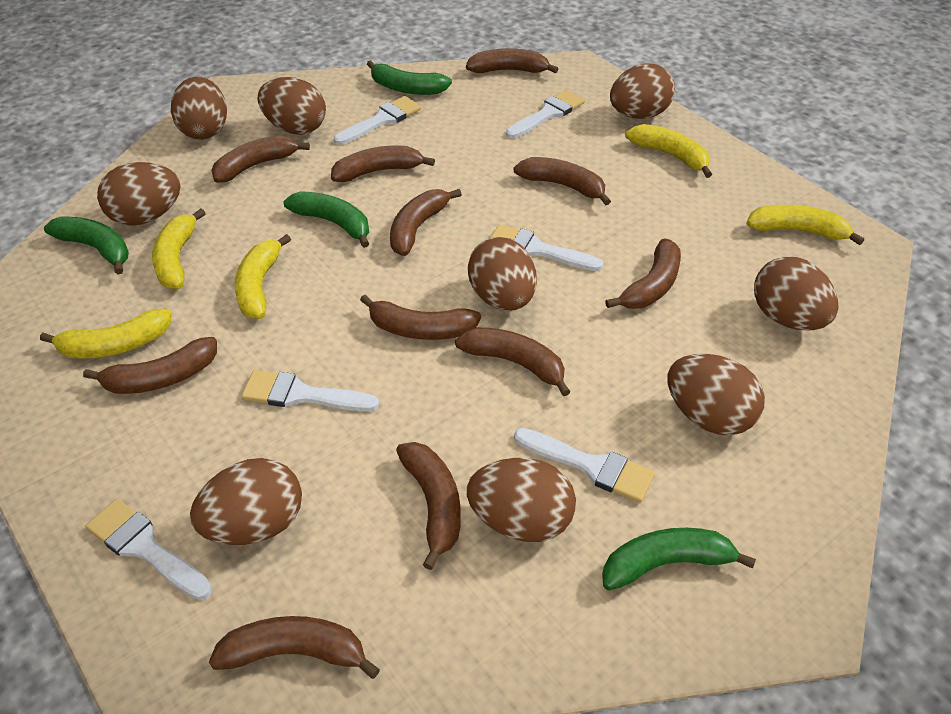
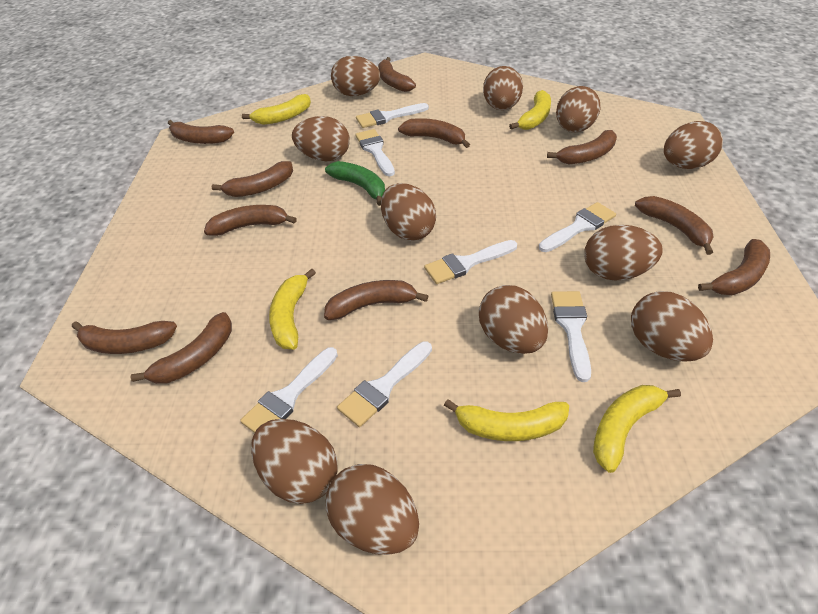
brown egg: [97,162,181,226] [171,76,227,140] [190,458,302,545] [258,77,326,135] [467,458,576,542] [468,237,537,311] [610,63,675,119] [667,354,765,435] [754,257,838,330] = 9 -> [251,419,337,504] [292,116,350,161] [326,464,419,555] [331,56,380,96] [381,183,436,241] [479,285,548,354] [483,66,523,110] [556,86,601,132] [584,225,663,281] [631,291,713,362] [664,121,723,169] = 11
green banana: [44,216,129,274] [283,191,369,248] [367,60,452,95] [602,528,756,590] = 4 -> [325,161,385,206] = 1
white brush: [85,499,212,600] [241,370,379,411] [334,96,421,145] [490,224,603,271] [506,90,585,138] [514,428,655,503] = 6 -> [240,347,338,433] [337,342,432,427] [355,129,395,176] [356,103,429,128] [424,240,517,284] [539,202,616,252] [551,291,591,382] = 7

